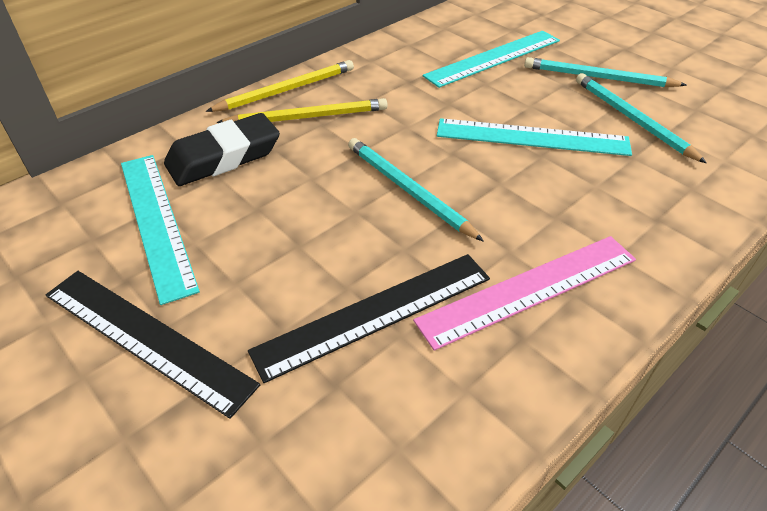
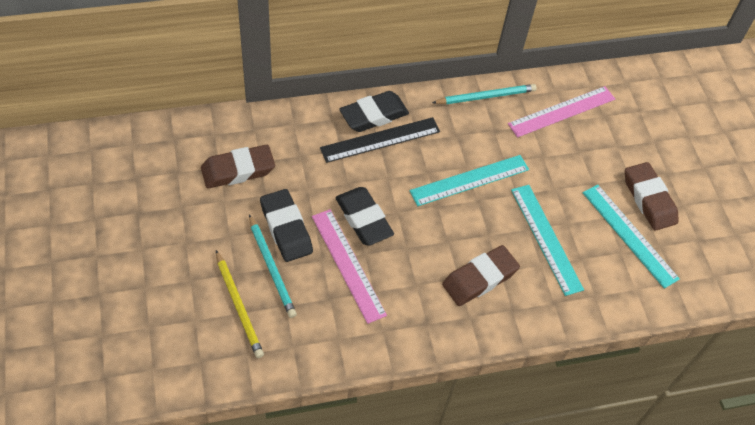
black eraser: [164,113,280,186] = 1 -> [260,189,313,262] [335,187,394,246] [339,91,409,132] = 3
black ruler: [46,271,260,419] [248,254,490,383] = 2 -> [320,117,440,163] = 1
brown eraser: none = 0 -> [201,145,275,189] [442,245,520,306] [625,162,679,231] = 3
pink ruler: [413,236,636,351] = 1 -> [312,209,387,324] [508,86,615,137] = 2
turquoise pencil: [348,138,484,242] [524,57,686,87] [576,73,707,163] = 3 -> [249,214,297,318] [432,84,537,104] = 2
yellow pencil: [206,60,354,112] [216,98,388,123] = 2 -> [216,250,264,358] = 1

